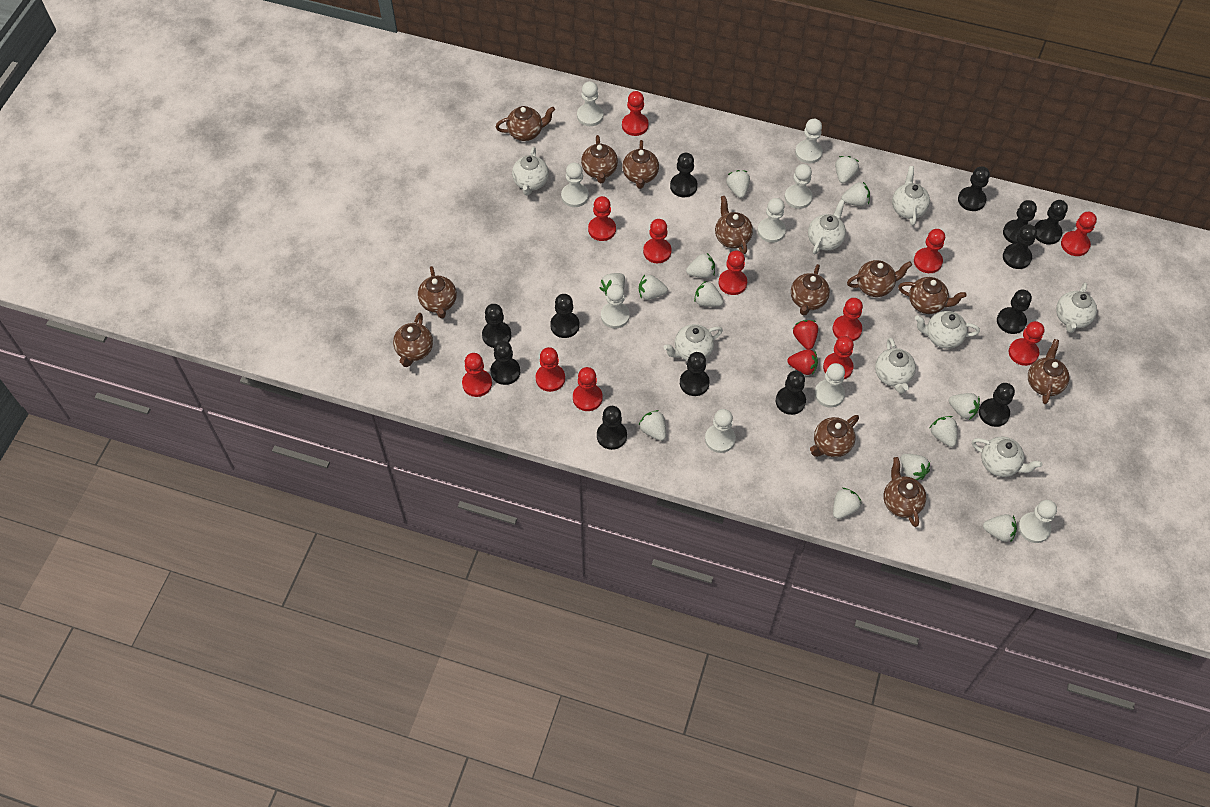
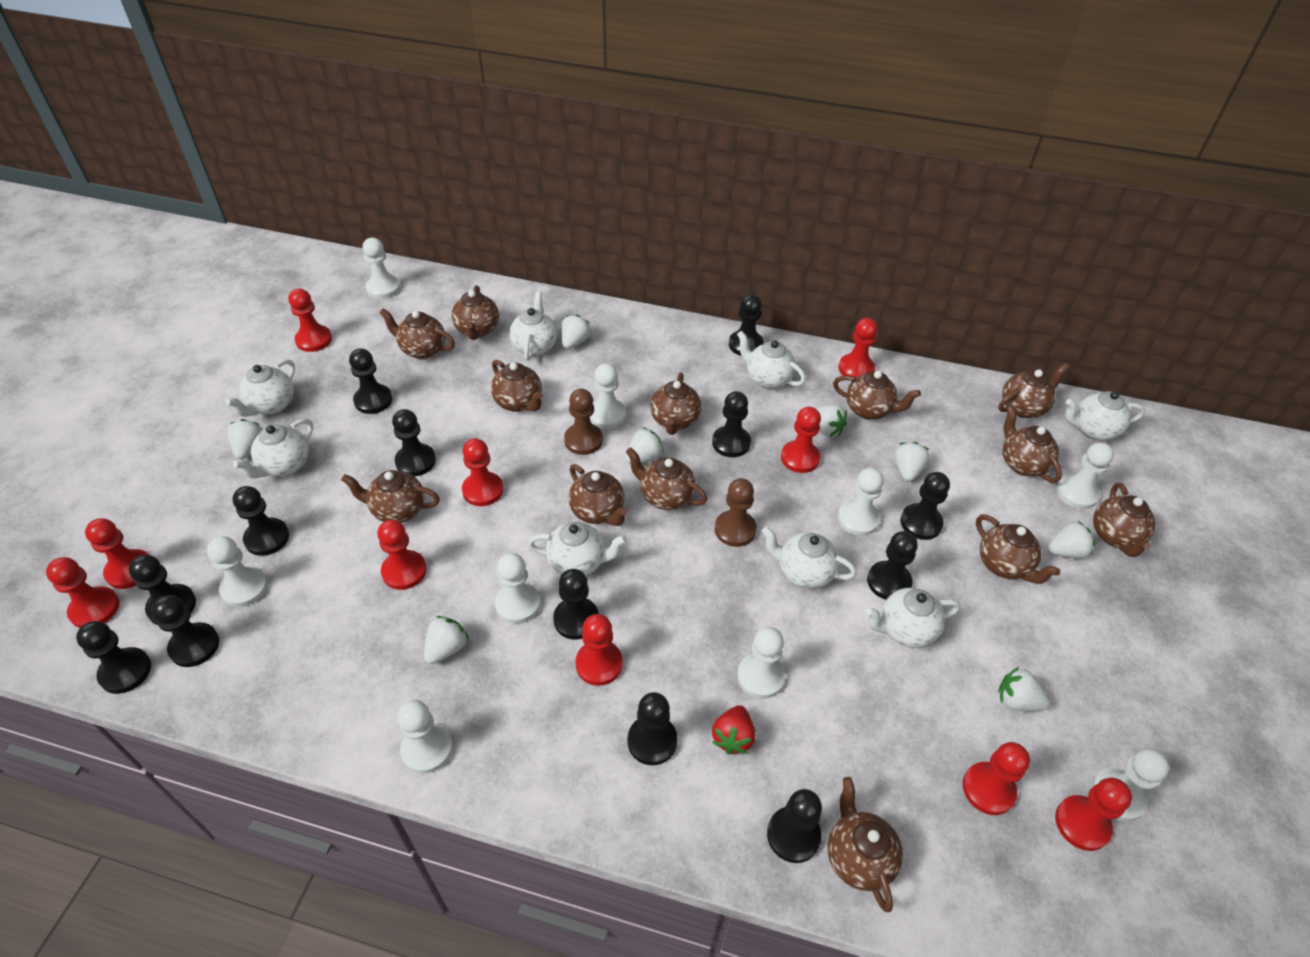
brown pawn: none = 0 -> [564,389,603,455] [715,478,757,547] = 2
brown teapot: [393,313,433,367] [418,266,457,319] [496,106,555,141] [581,135,618,183] [622,140,659,189] [715,196,753,254] [791,264,830,315] [810,415,859,457] [847,260,912,297] [883,457,926,527] [898,277,967,314] [1028,339,1069,404] = 12 -> [341,470,440,523] [379,308,455,359] [452,285,499,340] [491,360,543,412] [569,464,628,526] [626,447,707,510] [650,372,701,435] [827,777,903,912] [833,371,921,420] [976,515,1060,584] [998,363,1069,418] [1003,405,1062,483] [1093,483,1156,557] = 13
red pawn: [462,353,492,397] [535,347,565,392] [573,367,603,411] [588,196,616,241] [622,91,649,136] [643,219,672,263] [719,251,747,295] [823,336,854,379] [833,298,863,341] [914,229,945,273] [1009,321,1044,366] [1061,212,1097,256] = 12 -> [46,557,119,628] [85,518,149,589] [288,288,332,352] [377,520,427,590] [462,438,503,506] [576,614,623,686] [781,407,821,473] [839,318,878,378] [963,742,1030,815] [1055,778,1132,851] = 10
red strawberry: [787,349,818,375] [793,320,818,349] = 2 -> [712,705,755,755] = 1
white strawberry: [600,273,625,295] [639,275,668,300] [639,410,666,441] [686,253,715,278] [694,281,724,307] [726,170,750,198] [833,488,861,519] [835,156,859,184] [841,182,870,206] [901,454,930,480] [930,416,957,447] [949,393,980,420] [983,514,1017,542] = 13 -> [227,419,262,459] [424,616,469,664] [561,314,592,349] [626,427,664,464] [815,404,847,437] [894,442,930,481] [998,667,1050,711] [1048,521,1095,559] = 8

